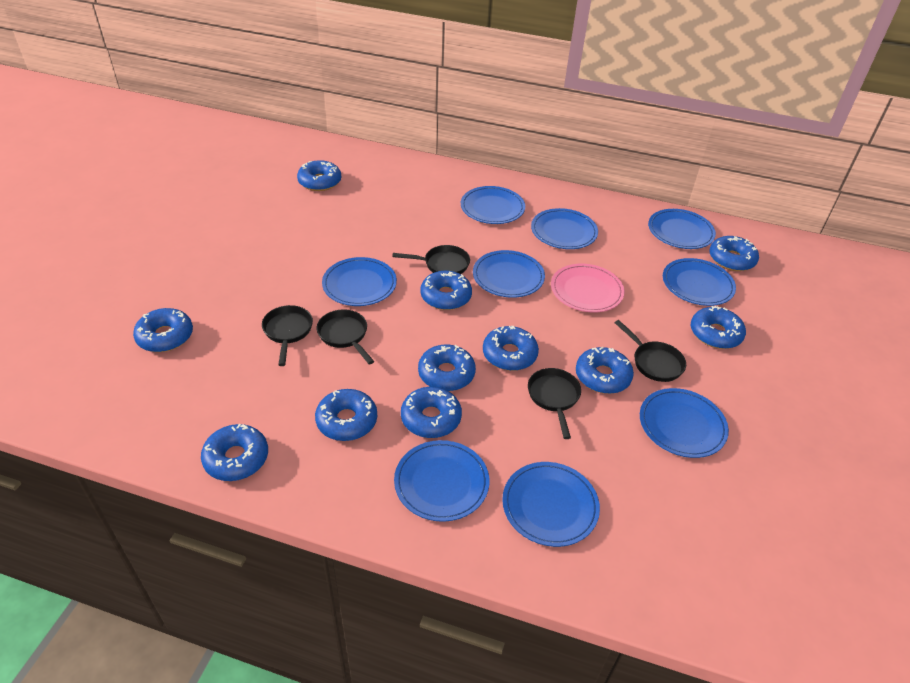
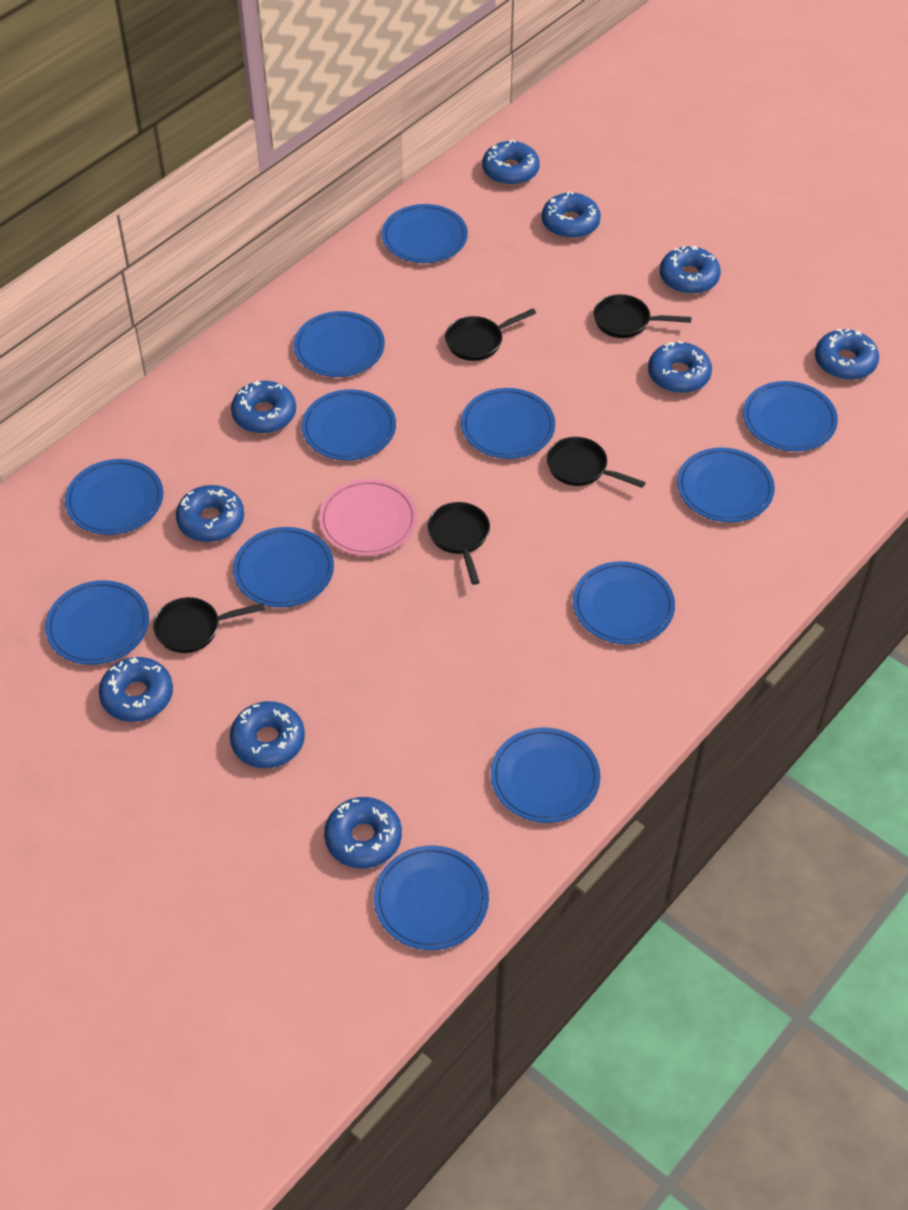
blue donut: [133,308,193,352] [201,424,268,481] [297,160,341,191] [315,389,377,441] [401,387,462,438] [418,344,476,391] [420,271,472,310] [483,326,539,371] [576,347,634,394] [691,306,746,349] [709,236,759,271] = 11 -> [99,657,173,722] [176,485,244,542] [230,701,305,768] [231,381,296,434] [324,797,402,869] [482,140,540,185] [542,191,601,239] [648,341,712,393] [660,246,721,294] [815,329,879,380] = 10
blue plate: [322,257,397,306] [394,440,490,522] [461,186,525,224] [473,250,545,298] [502,462,600,547] [531,208,598,249] [640,388,729,458] [648,209,716,249] [663,258,736,306] = 9 -> [45,580,149,665] [65,459,163,535] [233,527,334,608] [294,311,385,377] [302,389,396,460] [374,845,489,950] [382,204,468,263] [461,388,555,459] [491,728,600,823] [573,561,675,644] [677,448,775,523] [743,381,838,452] = 12

